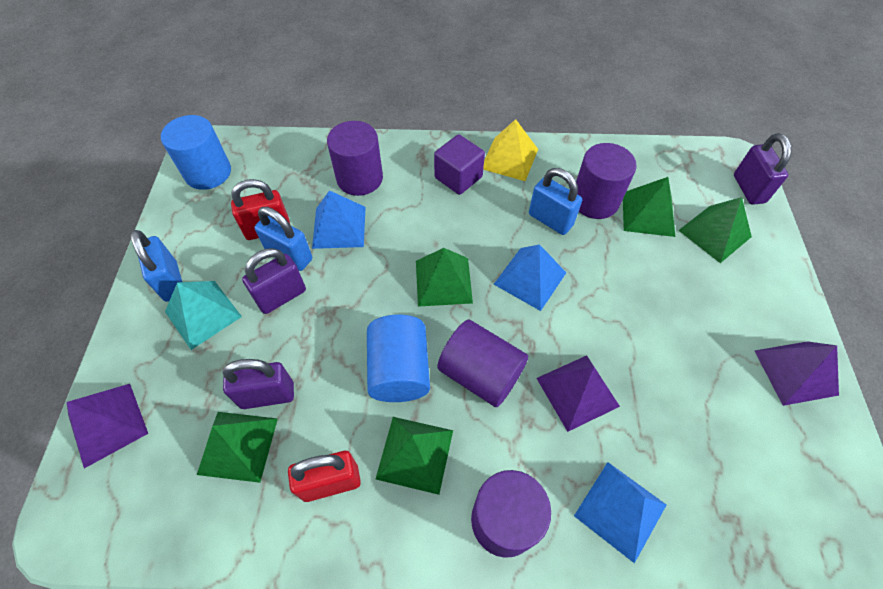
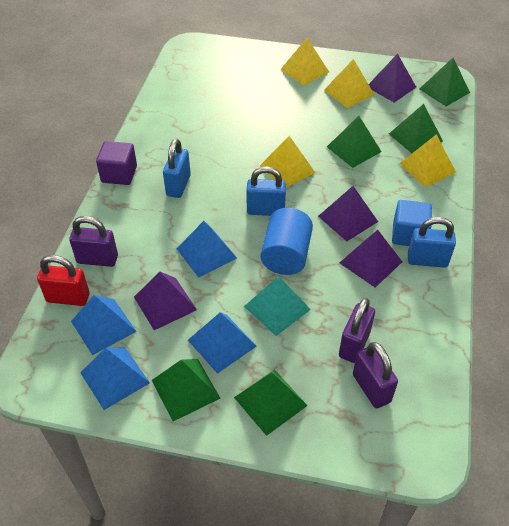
blue cube: none = 0 -> [392,200,432,246] = 1
blue cylinder: [161,115,231,190] [367,314,430,402] = 2 -> [260,208,313,275] = 1
blue pyramid: [312,190,366,249] [494,244,566,311] [574,462,666,564] = 3 -> [71,295,137,355] [80,347,150,410] [176,221,237,278] [188,312,257,374] = 4
purple cylinder: [327,121,383,196] [437,320,528,407] [471,470,551,558] [576,143,636,219] = 4 -> none = 0
purple pyramid: [67,384,148,468] [536,356,620,432] [755,341,839,406] = 3 -> [134,272,197,330] [318,186,378,241] [340,230,402,287] [369,53,416,103] = 4
red padlock: [231,179,290,240] [288,451,361,502] = 2 -> [37,255,90,306] = 1
yellow pyramid: [483,119,538,181] = 1 -> [260,136,315,187] [280,38,329,86] [324,59,374,108] [399,134,456,187] = 4

